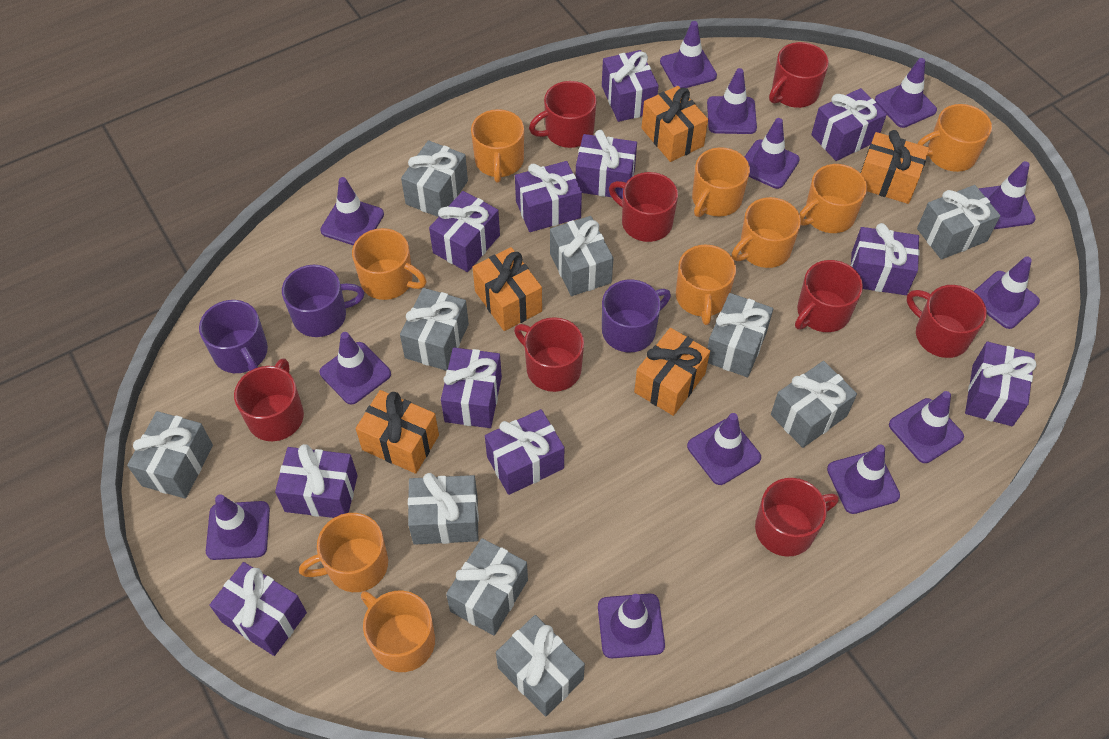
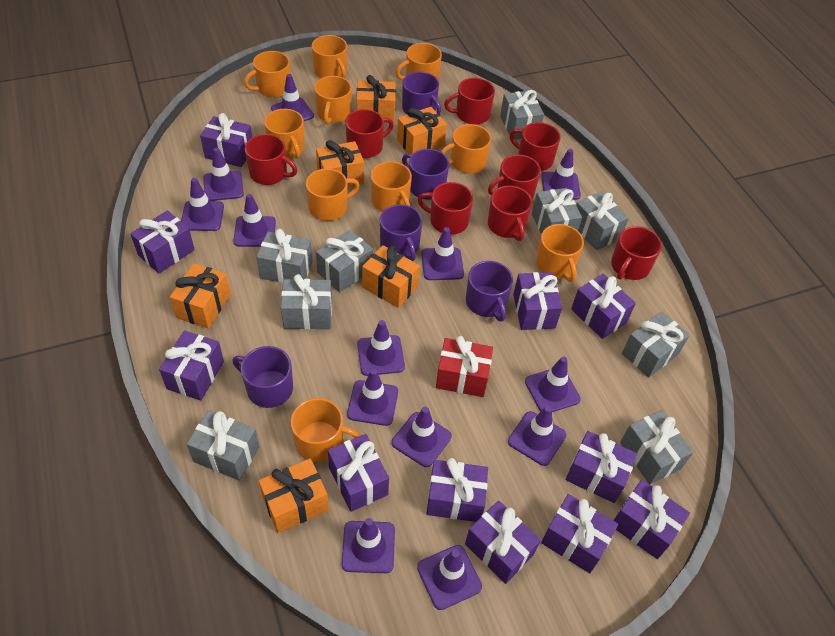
grey gift: [127,411,213,499] [400,288,469,371] [401,140,468,217] [408,473,479,545] [446,538,528,636] [496,615,585,717] [550,216,614,296] [707,293,773,377] [771,361,857,448] [917,185,1000,259] = 10 -> [187,410,260,481] [256,229,313,283] [281,274,332,329] [316,230,373,292] [500,90,544,139] [532,188,582,234] [576,191,629,250] [620,410,694,484] [622,311,690,378] = 9
orange gift: [356,390,439,474] [473,247,542,331] [634,328,710,416] [642,86,708,162] [861,130,929,204] = 5 -> [170,263,231,329] [259,459,329,533] [316,140,364,187] [357,75,396,123] [362,245,420,308] [397,107,447,154] = 6
orange mug: [299,513,388,592] [352,228,427,300] [361,591,435,672] [471,109,524,182] [676,244,736,325] [692,147,750,217] [732,197,801,268] [799,164,867,233] [917,104,992,172] = 9 -> [244,51,291,98] [264,109,305,159] [291,398,360,462] [306,169,359,221] [312,35,347,78] [314,76,352,124] [371,161,412,212] [396,43,442,81] [441,124,491,173] [536,224,584,282] = 10
purple mug: [199,300,268,373] [282,265,364,337] [602,279,671,352] = 3 -> [232,346,293,408] [380,204,423,261] [402,72,441,115] [402,149,449,199] [466,261,513,322] = 5
red gift: none = 0 -> [436,336,493,397] = 1

